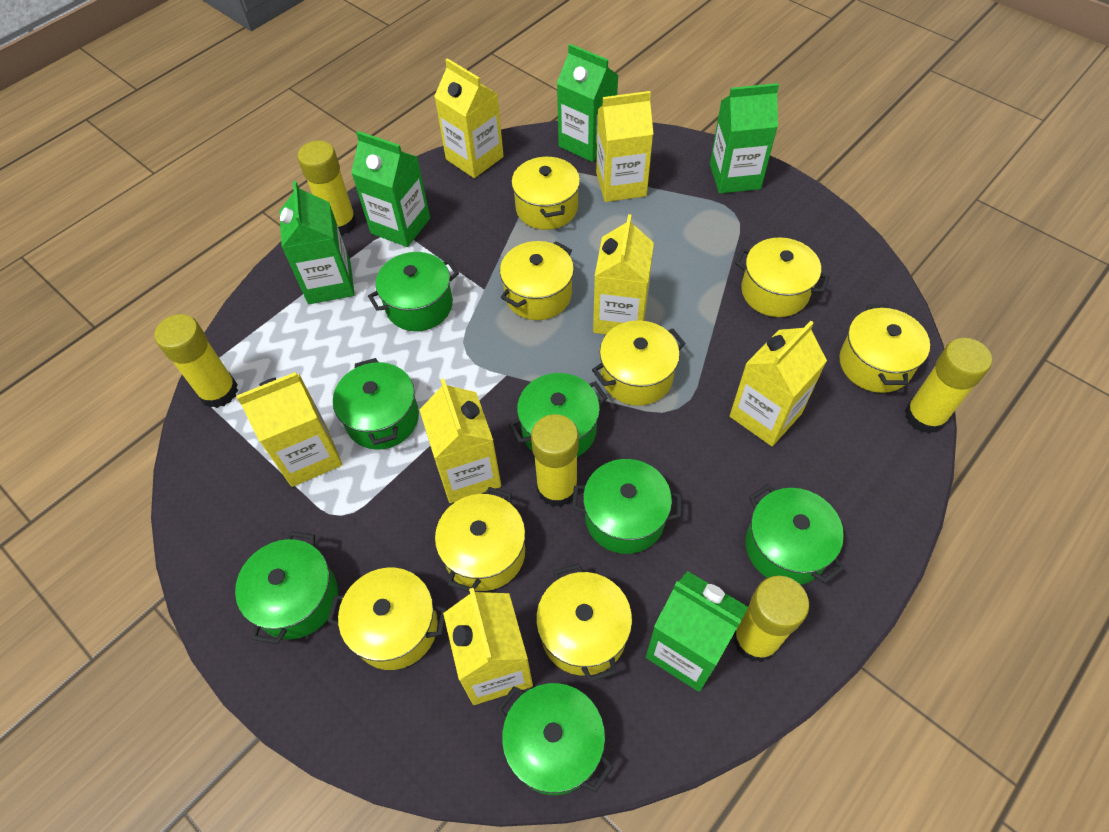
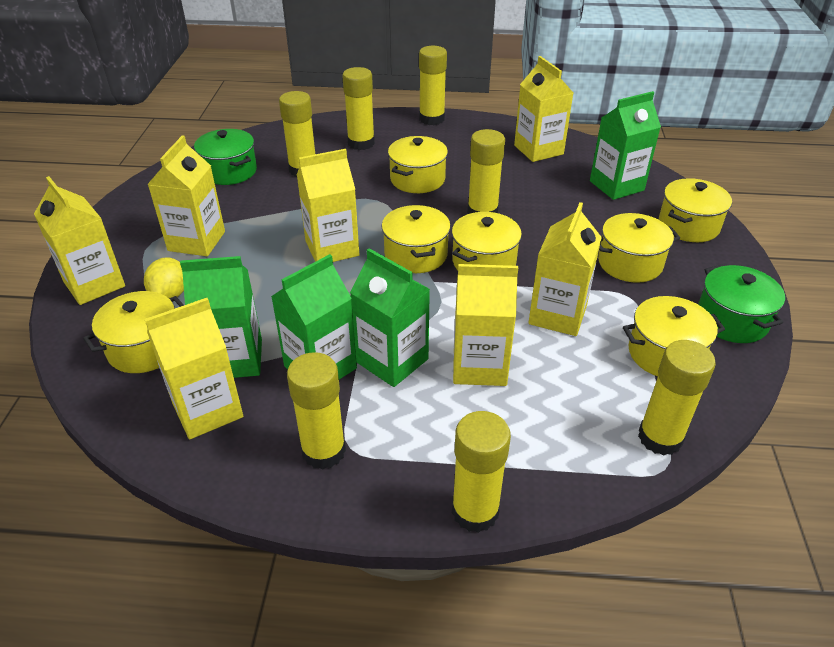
green carton: [279,181,355,304] [351,131,430,247] [557,44,619,162] [646,571,748,692] [710,83,779,193] = 5 -> [180,256,262,378] [271,254,357,379] [350,248,430,387] [590,91,661,200] = 4
green pot: [235,531,338,644] [333,358,419,450] [368,252,459,331] [496,683,613,795] [509,373,608,457] [572,459,682,554] [745,484,844,585] = 7 -> [194,129,257,185] [698,265,785,343] = 2
yellow glue stick: [154,314,238,408] [297,141,357,235] [531,414,579,507] [733,575,809,662] [905,338,992,434] = 5 -> [279,91,315,177] [287,352,346,470] [342,67,375,150] [419,46,447,125] [452,411,511,533] [467,129,505,214] [638,340,716,456] = 7
yellow lemon: none = 0 -> [144,257,184,298] = 1
yellow pot: [327,568,447,670] [435,487,525,592] [500,241,574,320] [511,155,580,230] [536,563,632,682] [592,320,686,406] [735,237,830,317] [839,305,930,393] = 8 -> [83,291,184,373] [382,205,451,273] [388,136,448,193] [452,212,522,270] [598,213,680,283] [623,296,725,376] [659,178,732,242] = 7

